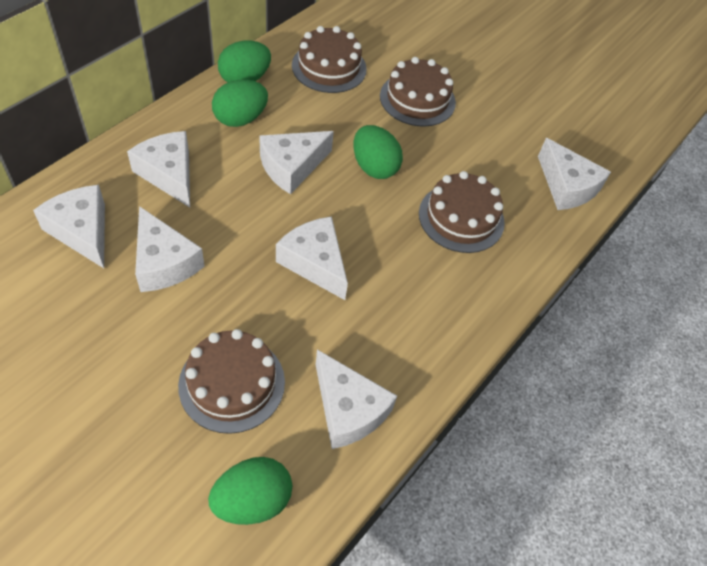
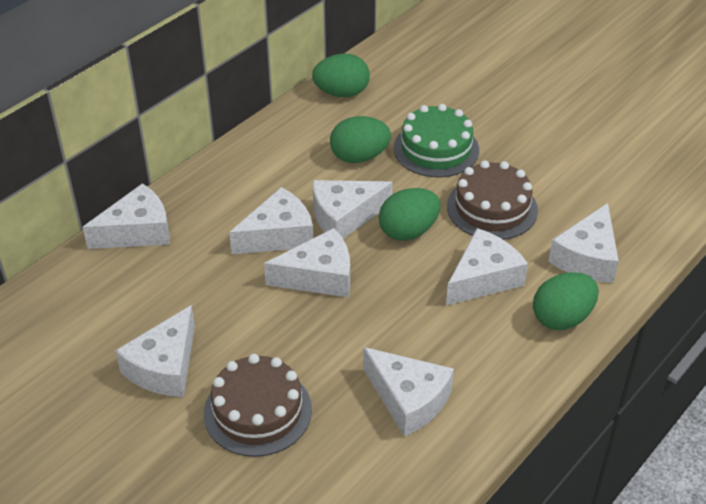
brown cake: [178,329,285,434] [292,26,367,93] [380,57,456,127] [419,171,505,253] = 4 -> [204,354,312,457] [447,160,538,240] = 2
green cake: none = 0 -> [394,104,479,178] = 1
white cheese: [33,185,105,268] [127,131,190,207] [135,206,205,292] [259,131,334,194] [276,216,348,300] [316,349,397,449] [538,138,611,210] = 7 -> [83,183,170,249] [115,305,195,397] [229,187,313,254] [264,228,350,298] [313,180,393,239] [363,347,454,437] [446,228,528,305] [548,203,619,283] = 8

